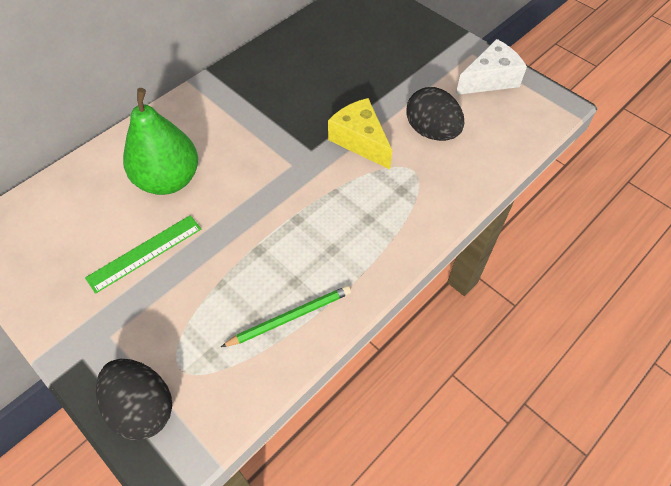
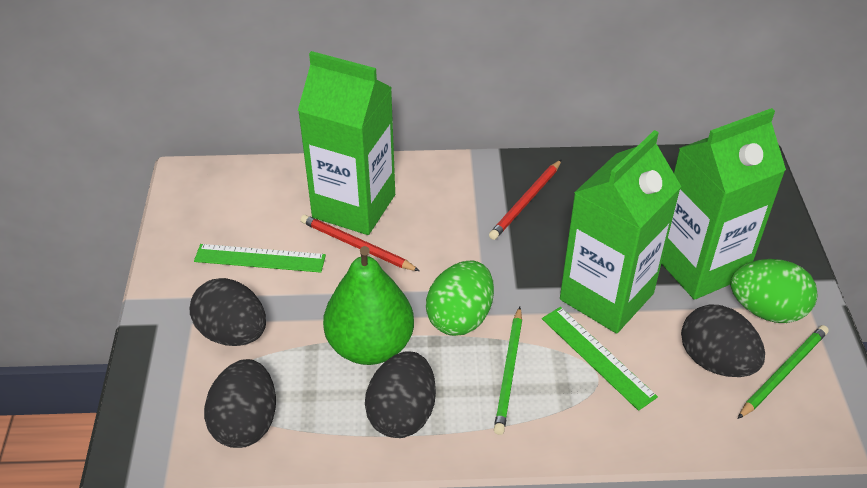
black egg: [96,359,172,440] [406,87,464,141] = 2 -> [190,278,266,346] [204,359,276,448] [365,351,436,438] [681,304,765,377] = 4
green carton: none = 0 -> [298,51,395,235] [560,130,681,334] [661,108,786,300] = 3
green egg: none = 0 -> [426,261,494,336] [730,259,817,323] = 2
green pencil: [221,286,351,347] = 1 -> [494,307,522,435] [738,325,829,419] = 2
green ruler: [85,215,201,294] = 1 -> [194,244,326,273] [542,307,658,411] = 2
red pencil: none = 0 -> [301,215,420,271] [489,159,562,240] = 2
white cheese: [456,39,527,95] = 1 -> none = 0
yellow cheese: [328,98,392,169] = 1 -> none = 0

